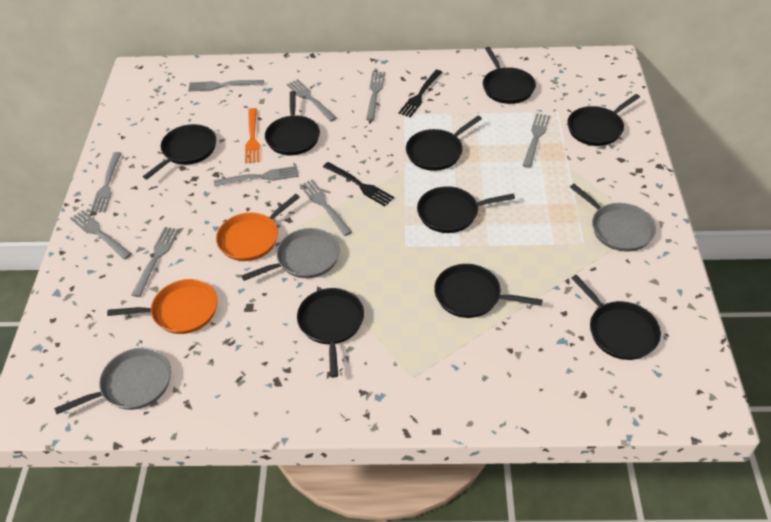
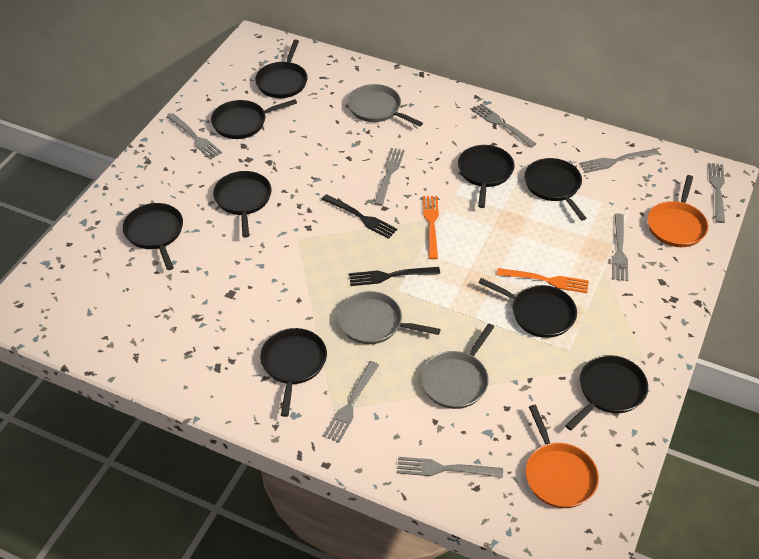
grey fork: [70,210,132,260] [90,152,122,213] [132,227,179,297] [188,80,264,92] [214,166,299,186] [287,79,337,122] [300,179,352,236] [366,71,385,121] [522,113,550,168] = 9 -> [167,113,222,159] [323,361,379,443] [374,148,405,206] [397,457,503,478] [472,103,537,148] [579,149,659,173] [612,213,628,281] [708,163,725,223] = 8
orange fork: [245,108,260,163] = 1 -> [423,196,439,259] [497,268,589,293] = 2

